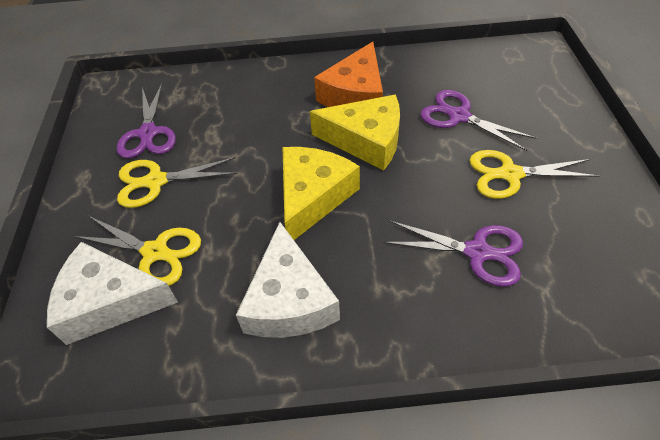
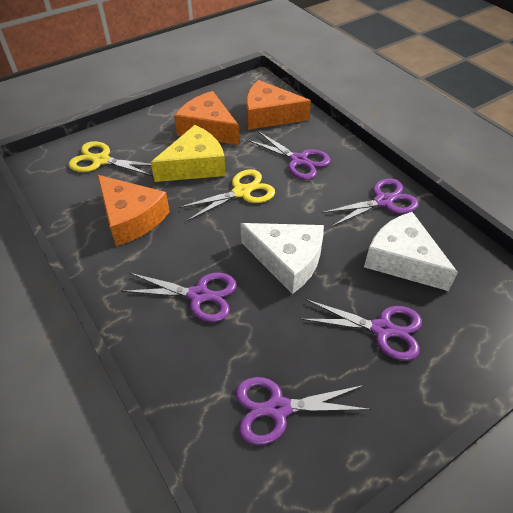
orange cheese: [314,42,383,107] = 1 -> [97,175,170,246] [174,91,240,145] [246,80,311,130] = 3
purple scissors: [117,84,176,159] [383,220,523,287] [420,90,536,151] = 3 -> [121,273,237,322] [235,377,371,445] [247,131,331,180] [301,299,422,361] [321,178,419,227] = 5
yellow cheese: [282,147,360,240] [310,95,400,171] = 2 -> [151,125,226,182] = 1
yellow scissors: [74,216,201,286] [117,157,237,208] [469,150,600,199] = 3 -> [69,141,153,176] [178,169,275,221] = 2

